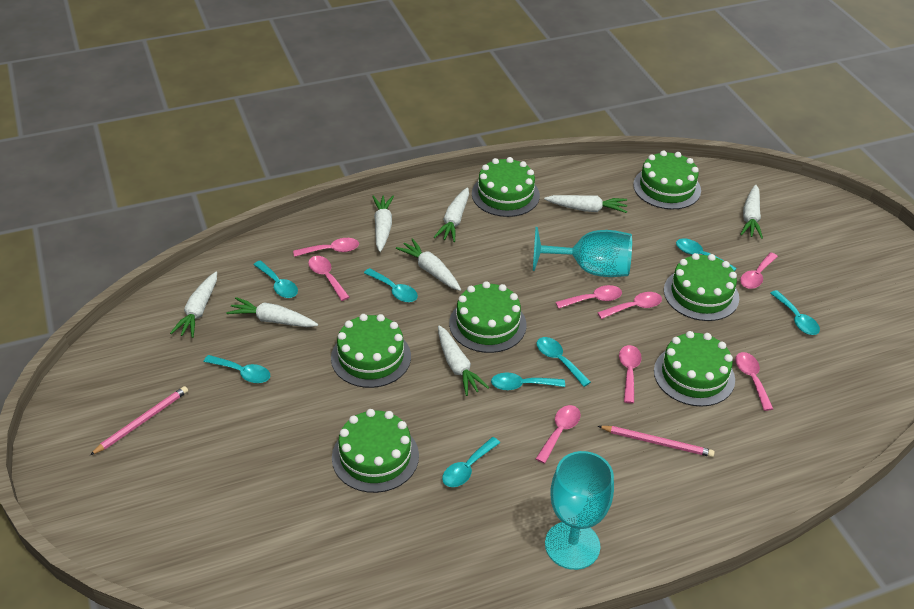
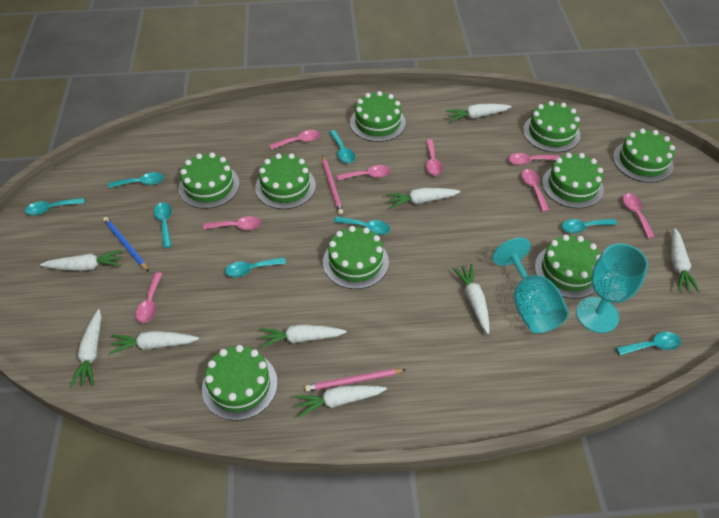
blue pencil: none = 0 -> [103,217,149,272] = 1
green cake: [331,314,411,388] [332,409,419,493] [449,281,527,353] [472,157,540,217] [633,150,701,209] [654,331,735,407] [664,253,739,321] = 7 -> [179,152,240,209] [202,345,278,421] [255,153,316,209] [323,226,389,289] [350,91,406,142] [523,101,580,153] [535,234,601,299] [542,153,604,209] [613,128,675,183] = 9
white carrot: [170,272,217,338] [226,297,318,327] [372,196,394,252] [396,238,461,291] [434,187,469,242] [438,325,489,396] [544,195,627,213] [740,185,763,239] = 8 -> [40,250,123,271] [70,309,101,387] [109,331,199,354] [260,324,347,348] [294,385,387,417] [386,188,460,208] [446,104,512,122] [452,264,489,334] [671,228,700,293] = 9

